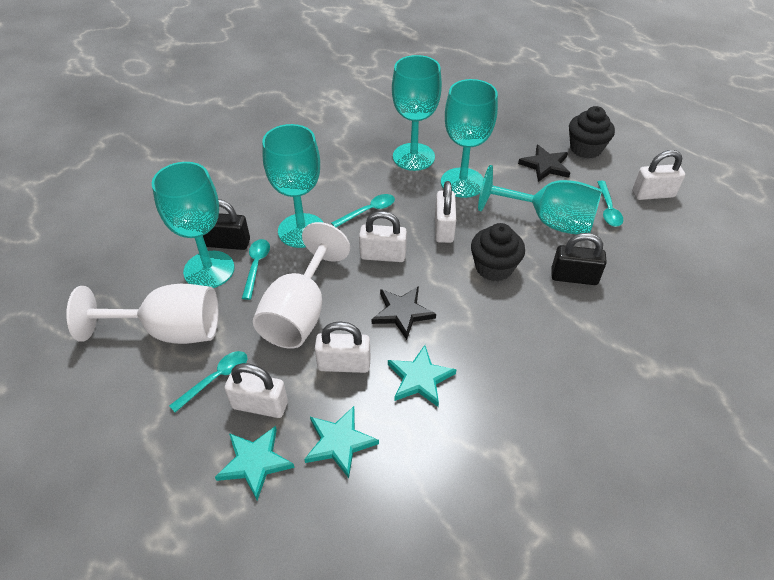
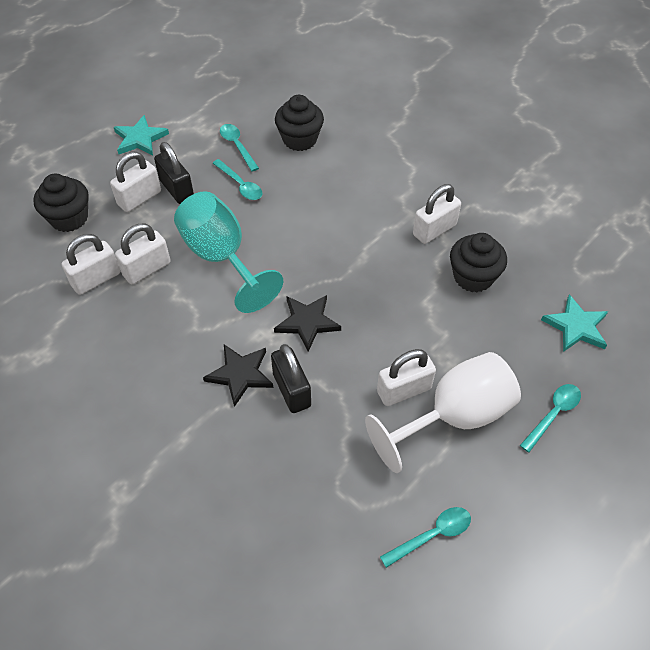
black cupcake: [471,223,525,281] [569,106,615,159] = 2 -> [33,174,89,232] [275,95,324,151] [450,233,507,292] = 3
turquoise goblet: [152,162,235,288] [262,124,324,248] [392,55,442,171] [441,79,498,198] [478,165,602,234] = 5 -> [174,191,283,313] = 1
turquoise star: [215,426,295,500] [304,406,379,478] [388,345,457,407] = 3 -> [114,115,169,156] [541,294,608,352] = 2
white goblet: [66,284,218,344] [253,222,350,349] = 2 -> [365,352,521,473] = 1

